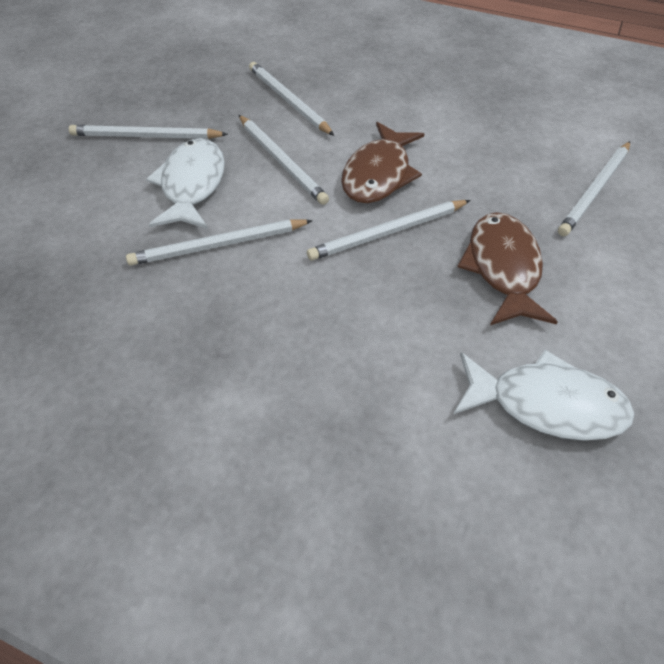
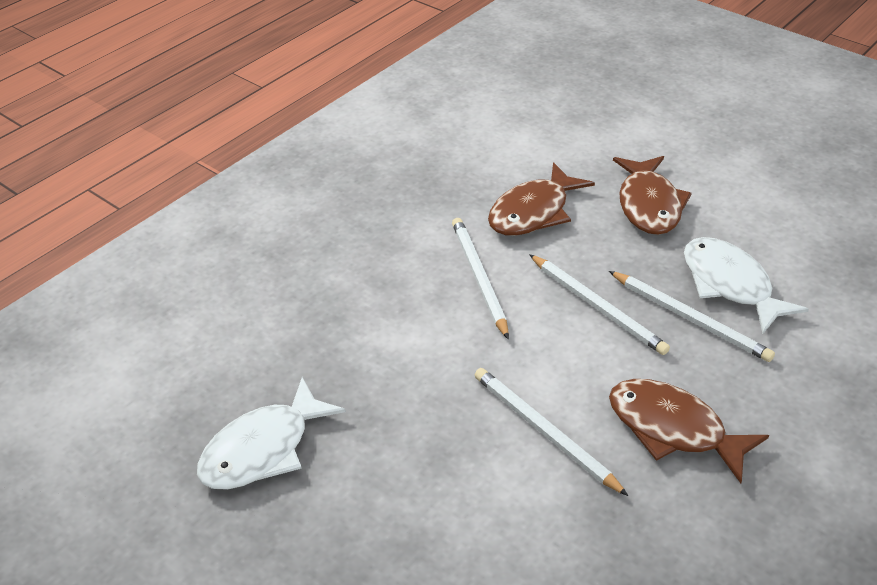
brown fish: [341,122,424,203] [458,212,558,325] = 2 -> [488,162,595,236] [609,379,769,483] [613,156,692,235] = 3
white pencil: [69,125,228,139] [126,220,313,266] [239,115,329,205] [249,62,334,136] [307,200,471,260] [558,141,630,236] = 6 -> [452,218,509,339] [475,368,628,496] [529,254,670,355] [609,271,775,362] = 4

